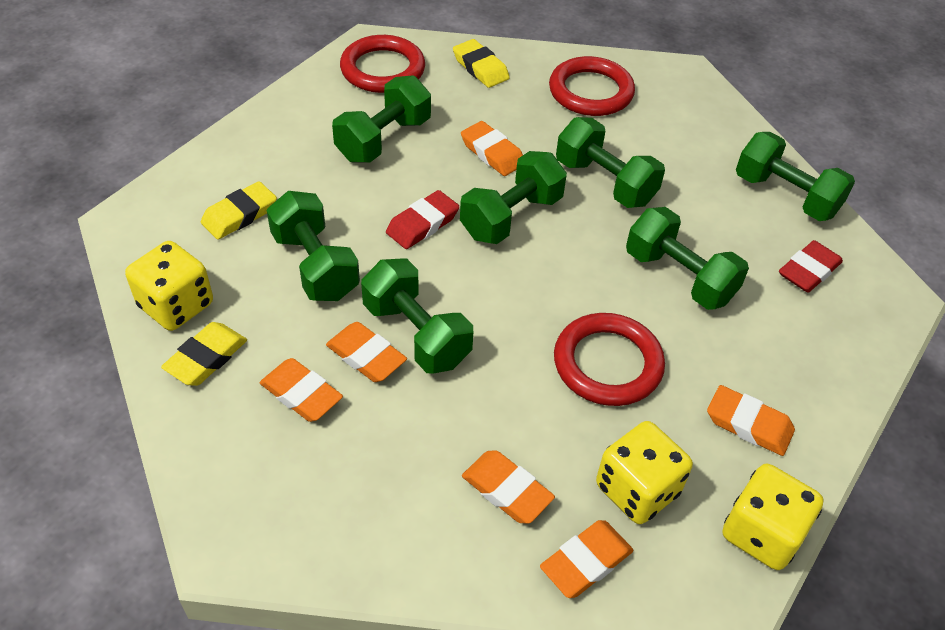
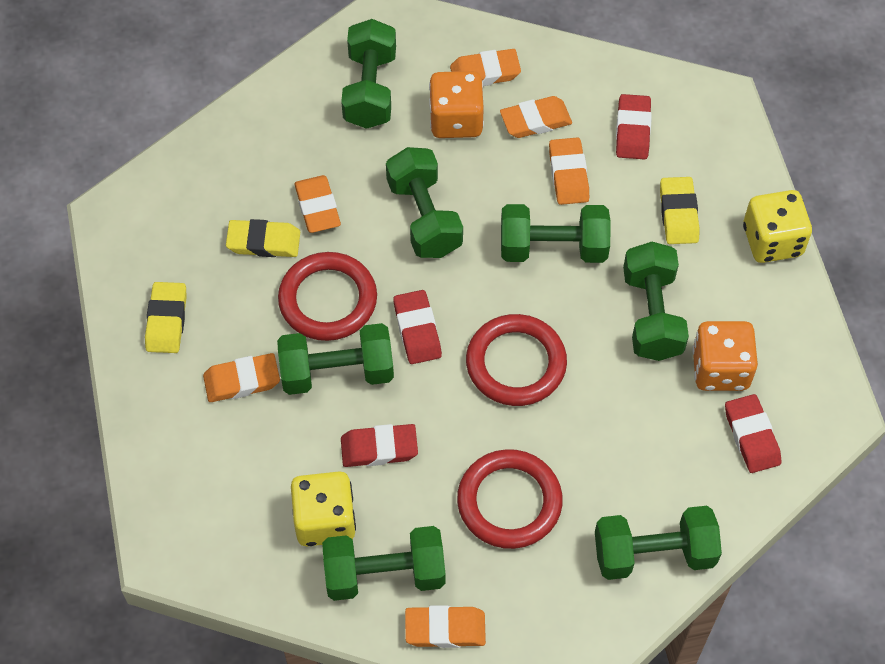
orange dice: none = 0 -> [429,71,484,138] [692,321,758,391] = 2
red eraser: [386,190,459,249] [779,240,843,292] = 2 -> [341,424,418,467] [393,290,442,364] [616,94,652,159] [725,394,782,473] = 4
yellow dice: [125,241,213,331] [596,421,693,524] [723,464,824,570] = 3 -> [291,471,356,546] [743,190,812,263] = 2

